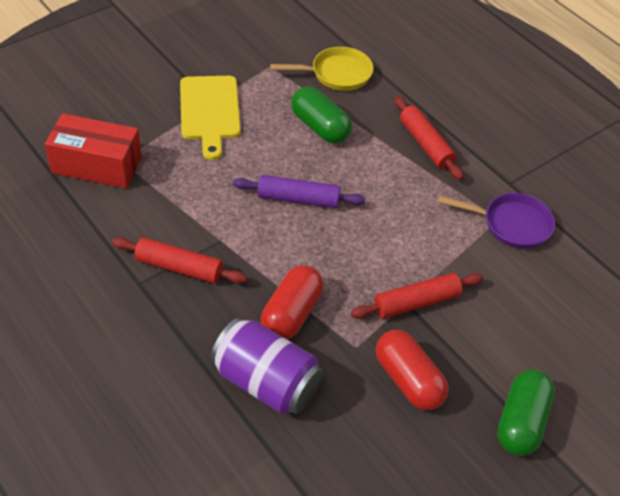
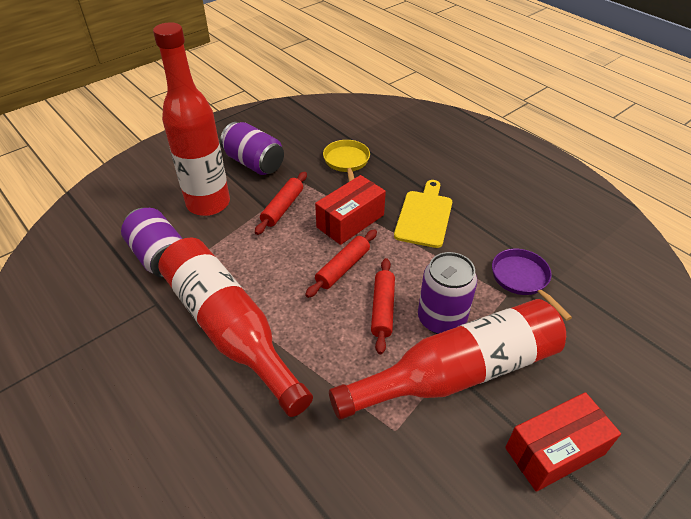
green capsule: [291,87,352,144] [497,369,555,456] = 2 -> none = 0
purple can: [210,318,323,415] = 1 -> [121,208,183,278] [220,122,284,175] [418,252,477,334] = 3
purple rolling pin: [233,175,365,208] = 1 -> none = 0
red bottle: none = 0 -> [153,22,230,216] [158,238,313,417] [329,299,566,420] = 3
red box: [45,113,142,189] = 1 -> [315,175,386,245] [505,392,621,492] = 2
red capsule: [261,265,323,340] [376,330,449,410] = 2 -> none = 0

